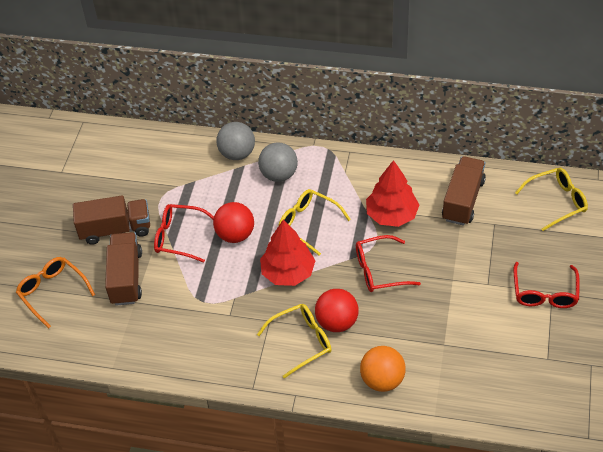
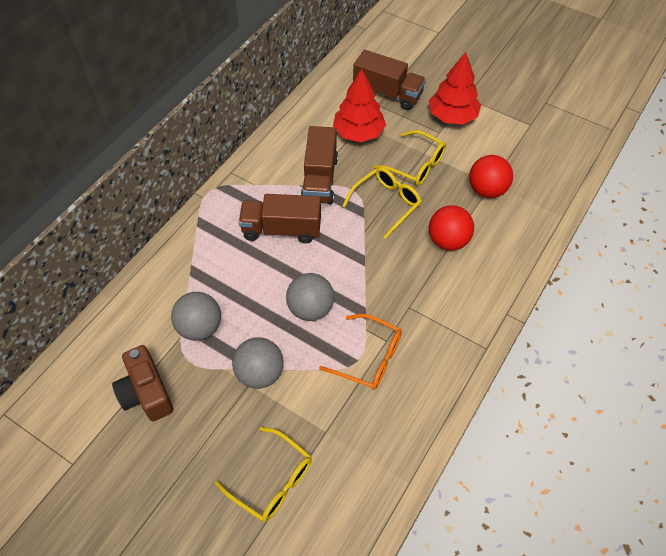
brown camera: none = 0 -> [112,345,174,421] = 1
grey ball: [216,122,255,160] [258,142,298,182] = 2 -> [171,292,221,341] [232,337,284,389] [286,273,334,321] = 3
orange ball: [360,346,406,392] = 1 -> none = 0
red glasses: [154,204,214,263] [356,235,421,292] [513,262,580,308] = 3 -> none = 0

